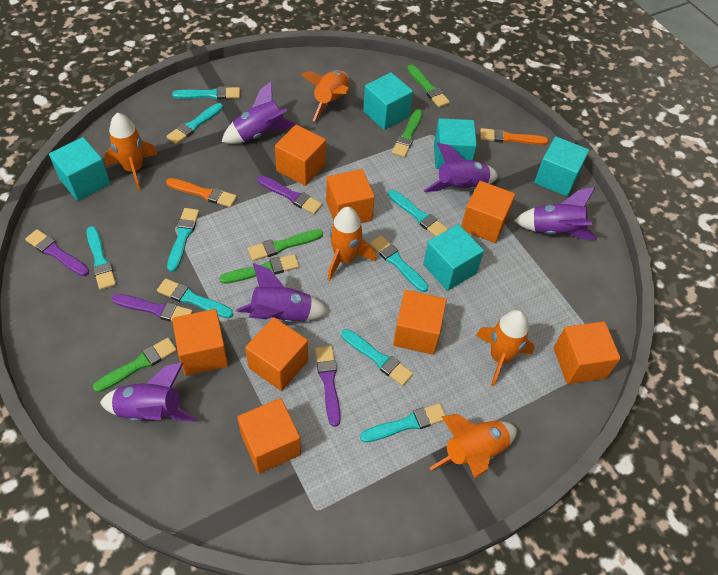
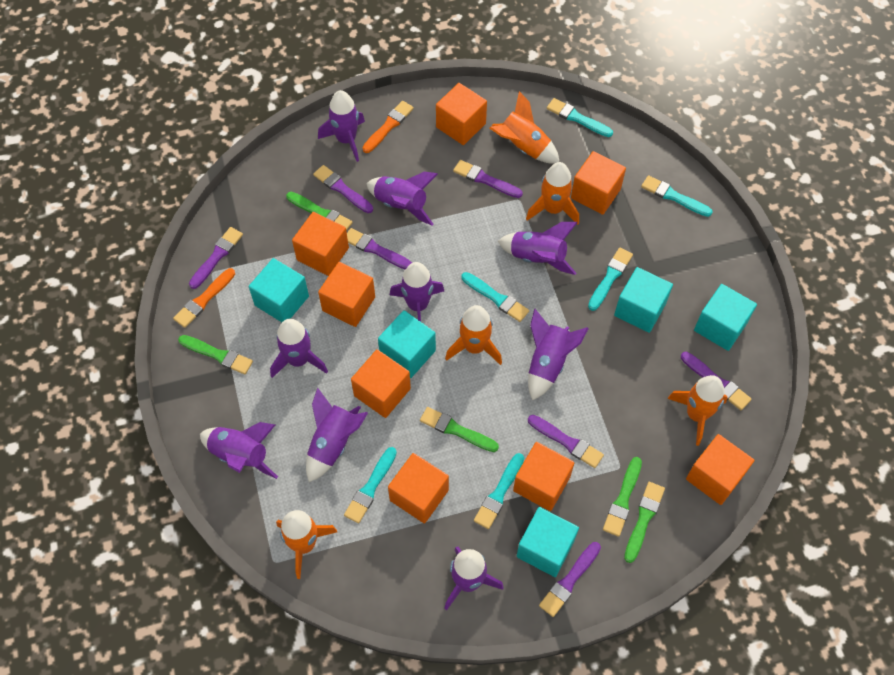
purple brush: [25,229,89,276] [112,294,193,322] [257,175,322,214] [315,346,341,427] = 4 -> [189,227,243,289] [313,165,373,213] [347,228,412,270] [453,160,523,198] [528,415,604,468] [539,542,601,617] [681,352,751,410] = 7
purple rocket: [100,363,198,422] [222,81,296,144] [237,263,329,322] [424,142,498,192] [514,187,597,240] = 5 -> [200,422,278,479] [270,319,328,378] [306,388,368,482] [318,90,365,162] [367,172,438,225] [390,262,444,322] [444,546,504,610] [498,222,578,275] [528,309,589,401] = 9
turquoise brush: [87,226,116,290] [157,278,233,319] [166,103,223,144] [167,208,199,272] [172,86,240,100] [341,329,413,386] [360,403,446,443] [370,235,428,292] [388,190,448,237] = 9 -> [344,447,397,523] [462,272,529,322] [474,453,524,529] [547,98,613,137] [588,247,633,311] [641,175,713,217] = 6

